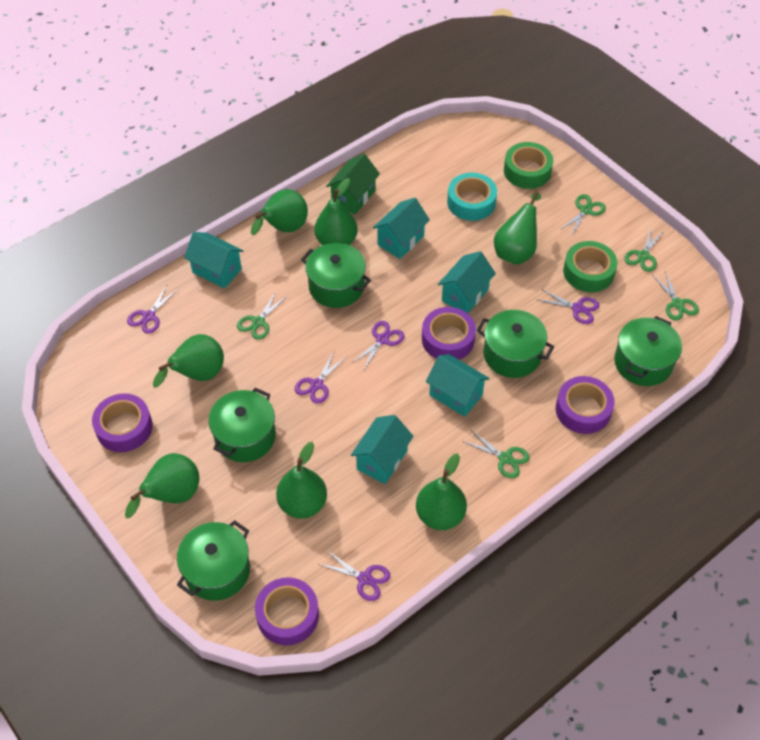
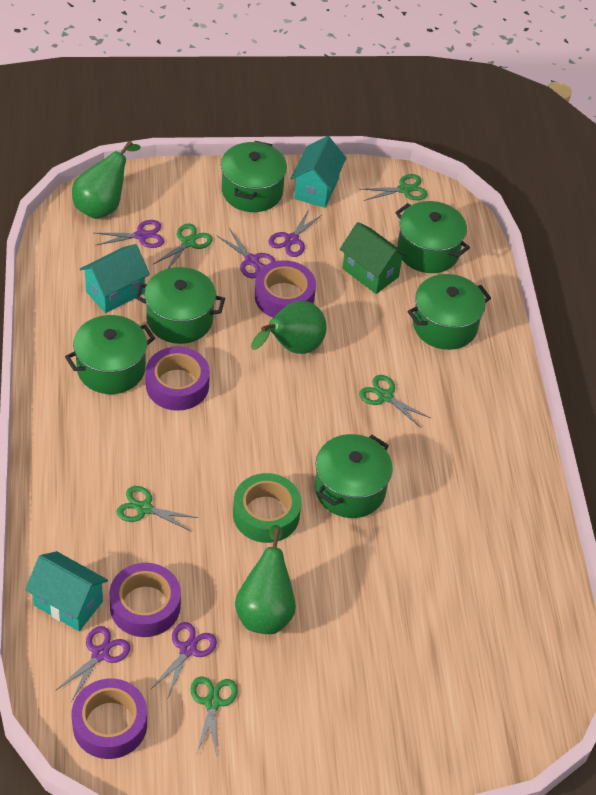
green pear: [125,453,199,519] [153,334,224,388] [251,189,308,235] [276,442,327,519] [314,178,358,245] [416,453,467,530] [494,192,541,265] = 7 -> [72,140,141,219] [235,525,296,634] [251,301,327,354] = 3
green pot: [177,520,250,601] [208,388,276,462] [301,243,371,308] [477,310,554,378] [614,316,682,386] = 5 -> [65,315,155,394] [135,267,225,344] [221,141,287,212] [315,434,393,518] [395,201,470,273] [408,274,491,350] = 6
green tape: [504,142,553,189] [563,241,618,292] = 2 -> [233,473,301,543] = 1
turquoise house: [184,232,243,289] [351,415,413,484] [373,198,430,259] [426,354,489,417] [438,251,496,313] = 5 -> [25,551,108,631] [80,244,150,313] [291,136,346,208] = 3
turquoise tape: [447,173,497,221] = 1 -> none = 0

